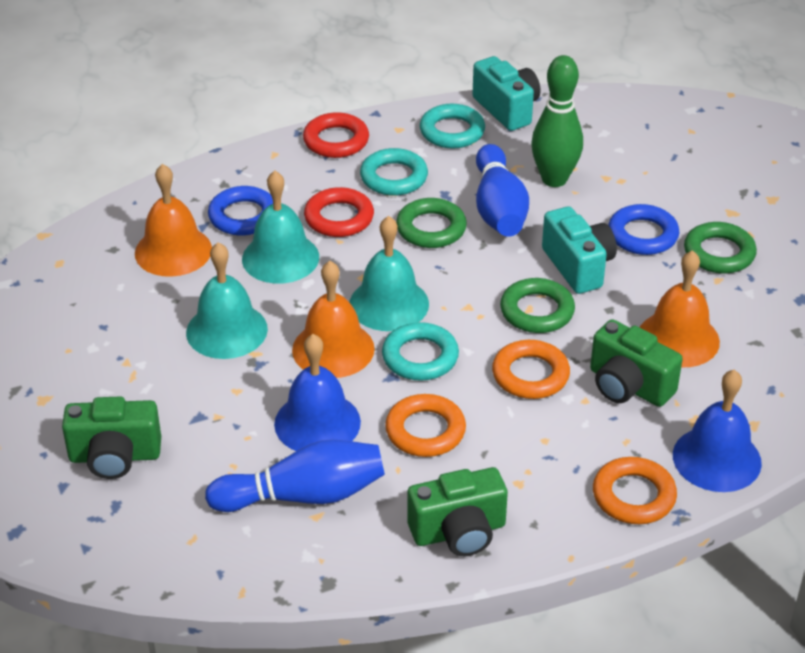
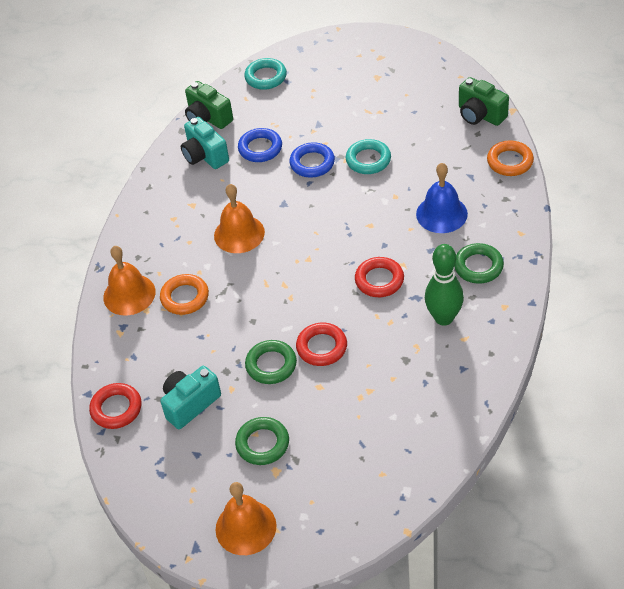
blue bell: [274,334,361,451] [673,370,762,492] = 2 -> [416,163,468,233] = 1
blue bowling pin: [205,440,385,512] [476,144,529,237] = 2 -> none = 0
green camera: [62,396,161,479] [407,467,508,556] [590,319,683,407] = 3 -> [185,81,233,129] [459,77,509,126] = 2
orange ring: [385,394,466,457] [492,340,570,399] [593,457,677,524] = 3 -> [160,274,209,315] [487,140,534,176] = 2
red ring: [303,112,369,158] [304,187,374,237] = 2 -> [89,383,142,429] [296,323,347,366] [355,257,404,297] = 3
turquoise bell: [186,242,268,359] [242,171,319,284] [350,216,429,331] = 3 -> none = 0
turquoise ring: [360,148,428,196] [382,322,459,381] [420,104,485,148] = 3 -> [244,58,287,90] [346,139,391,174] = 2

